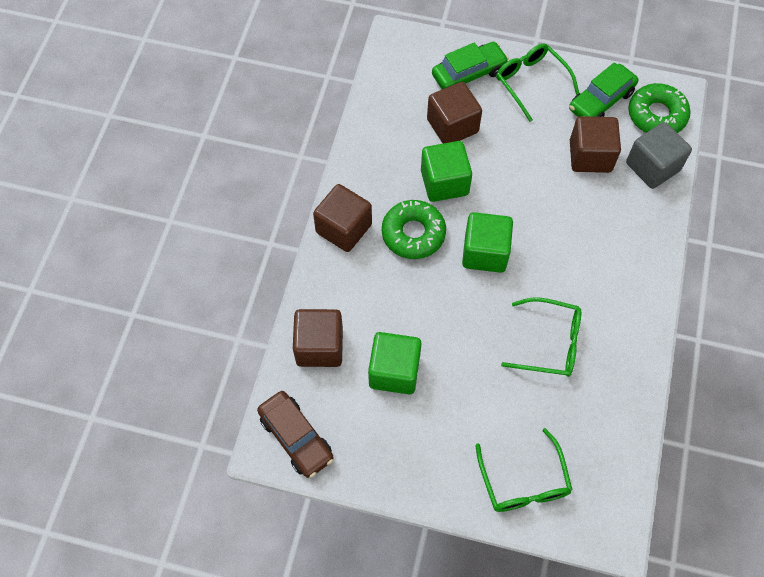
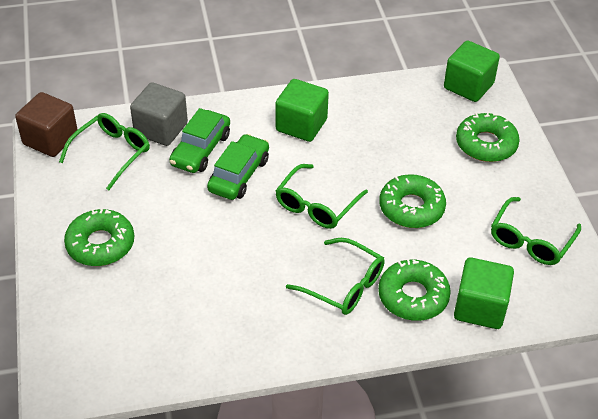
brown car: [257,391,334,478] = 1 -> none = 0
brown cube: [293,309,343,367] [313,184,372,252] [427,82,482,143] [570,116,621,173] = 4 -> [15,92,78,157] = 1
green donut: [382,200,446,259] [628,83,691,133] = 2 -> [64,209,134,266] [378,260,451,321] [379,174,446,228] [456,111,520,162] = 4
green glasses: [475,428,572,512] [496,43,579,122] [501,297,581,377] = 3 -> [59,113,150,190] [275,164,368,229] [286,238,385,315] [491,197,581,265] = 4

